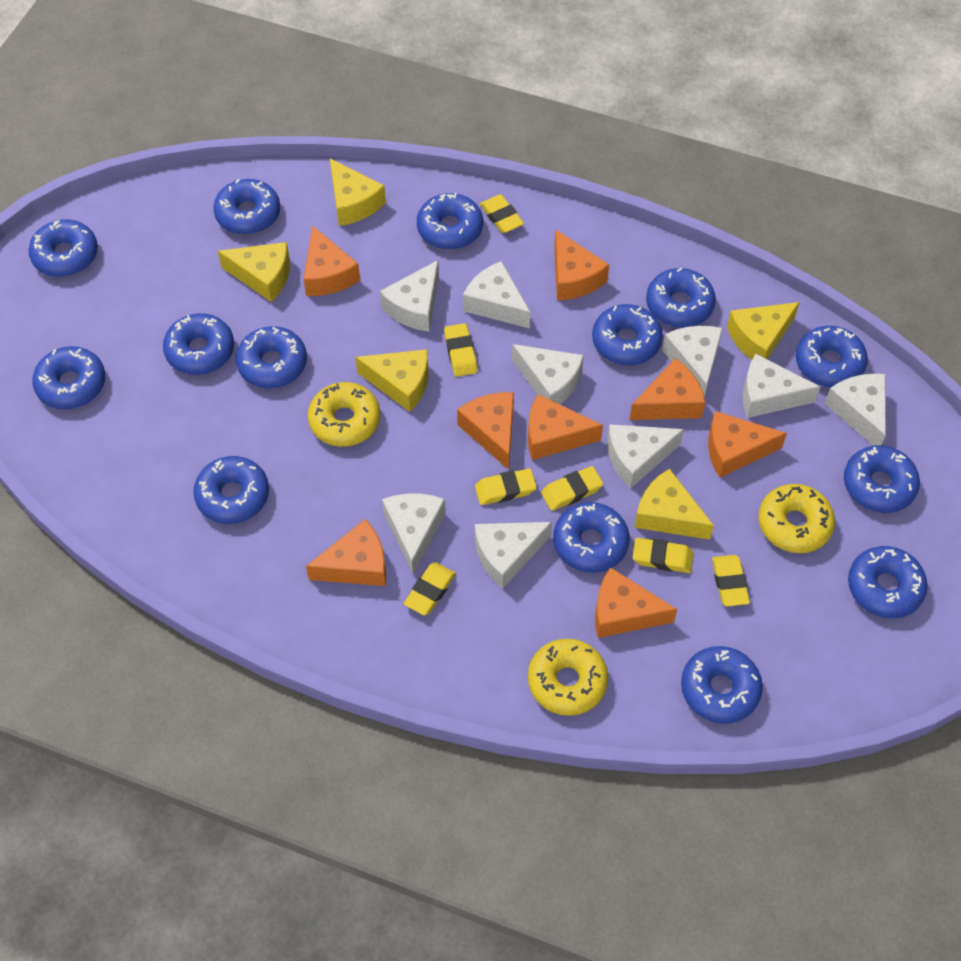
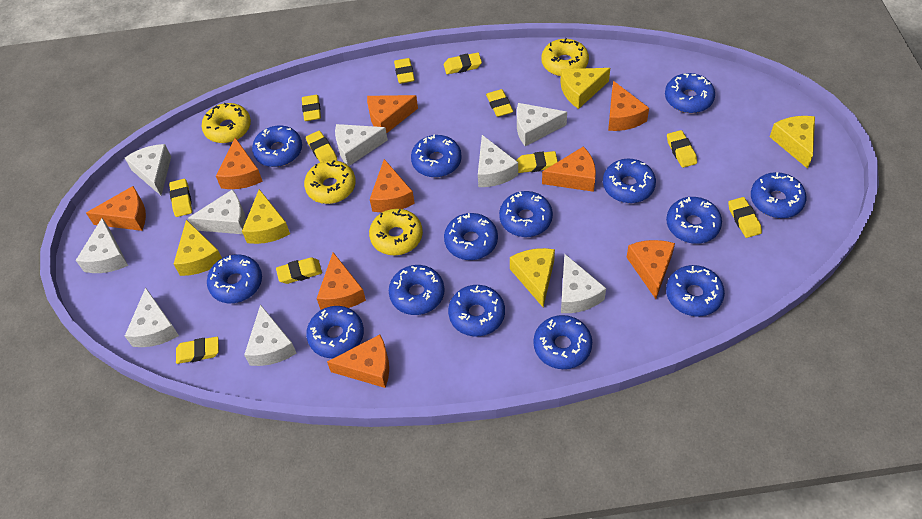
orange cheese: [304,225,360,296] [306,519,386,586] [457,392,514,470] [528,394,603,460] [554,230,609,300] [595,567,677,638] [629,358,706,420] [708,411,787,478] = 8 -> [86,186,146,231] [216,138,263,189] [317,252,366,310] [327,335,389,388] [367,95,418,133] [370,159,415,212] [542,146,596,192] [608,81,649,131] [626,240,675,299] = 9
yellow donut: [308,382,380,447] [528,639,608,716] [758,484,835,553] = 3 -> [202,103,251,143] [304,160,356,204] [369,209,423,255] [541,38,589,76] = 4
yellow eraser: [404,562,456,616] [444,323,478,377] [475,468,537,505] [480,194,524,233] [541,466,603,511] [633,538,694,573] [712,555,750,606] = 7 -> [169,179,192,217] [176,337,219,364] [276,257,322,284] [302,95,321,121] [306,131,337,162] [394,58,415,84] [444,53,482,74] [486,89,513,117] [516,151,558,173] [667,130,697,168] [728,197,762,238] = 11

